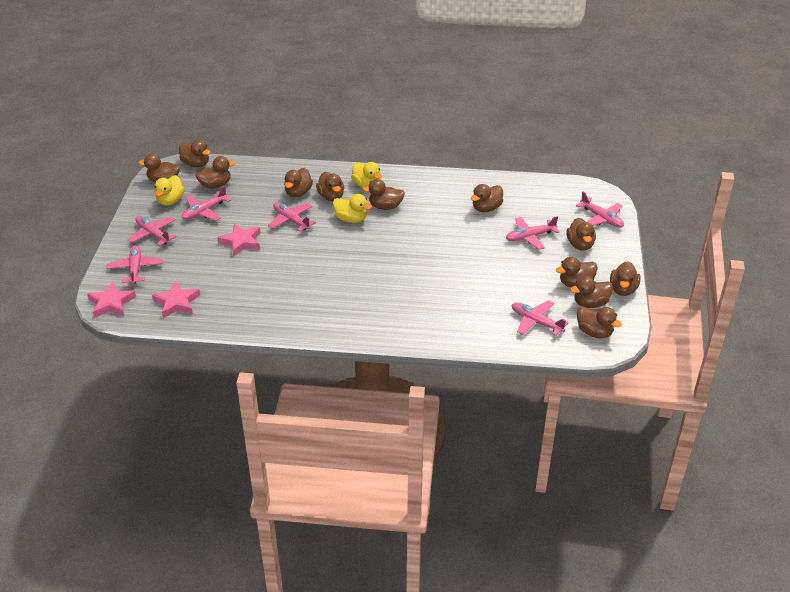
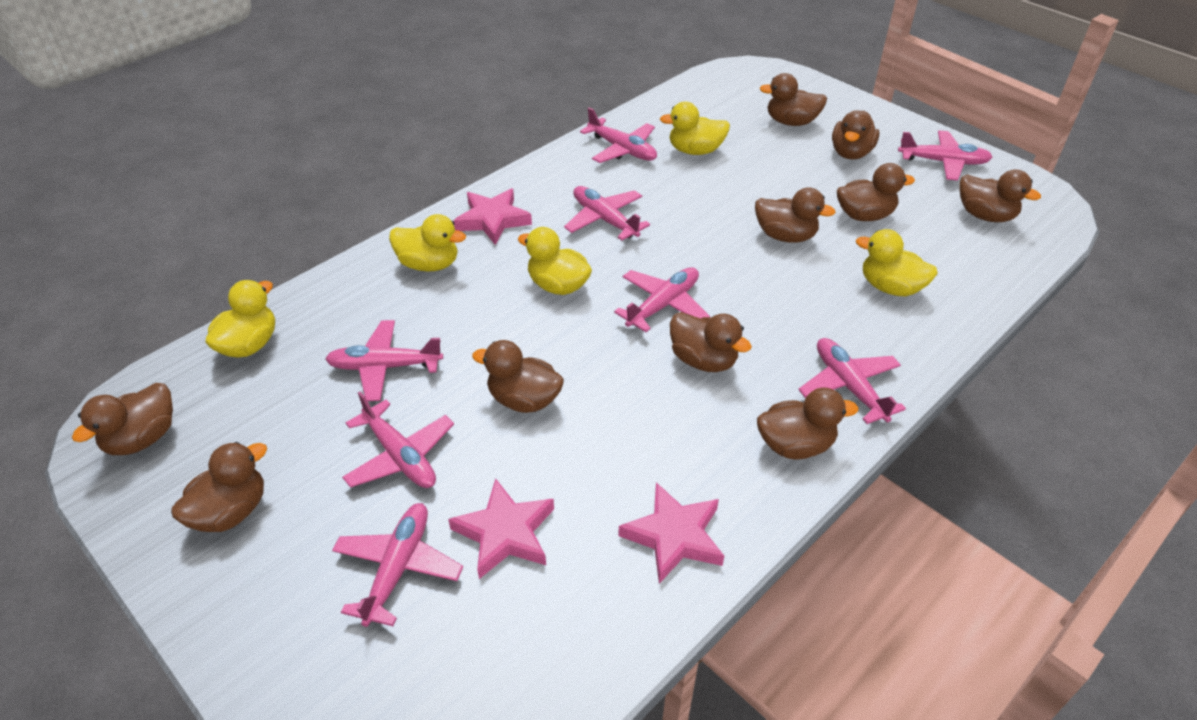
brown duck: [138,153,180,183] [179,140,211,167] [195,156,235,189] [284,168,313,197] [316,172,344,201] [362,179,405,210] [471,184,503,212] [556,257,598,287] [567,218,596,251] [570,276,613,308] [577,306,622,338] [610,261,641,296] = 12 -> [72,383,173,455] [171,442,267,532] [472,340,564,413] [670,312,752,372] [755,188,836,243] [757,388,858,459] [759,73,827,126] [832,110,880,160] [837,163,915,221] [959,169,1041,222] = 10
pink plane: [107,245,163,284] [128,216,177,246] [182,186,231,221] [268,202,316,232] [506,216,560,250] [512,300,569,336] [576,191,624,228] = 7 -> [325,320,443,401] [332,503,463,627] [342,392,454,488] [564,186,650,241] [580,107,657,163] [614,267,710,332] [798,338,906,424] [898,130,993,181] = 8
yellow duck: [155,175,185,205] [333,194,372,223] [351,162,382,188] = 3 -> [205,280,275,358] [389,214,466,272] [518,227,592,295] [660,102,730,155] [856,229,938,296] = 5

